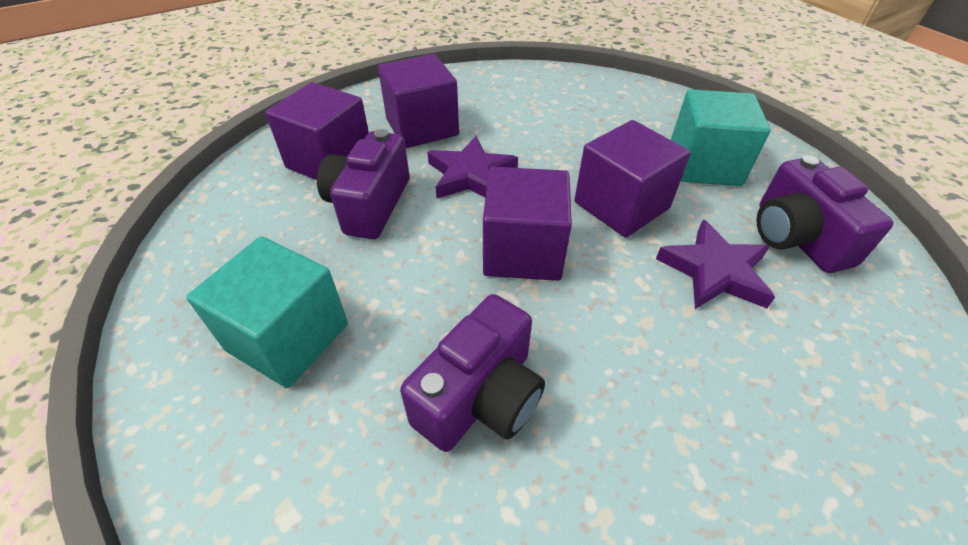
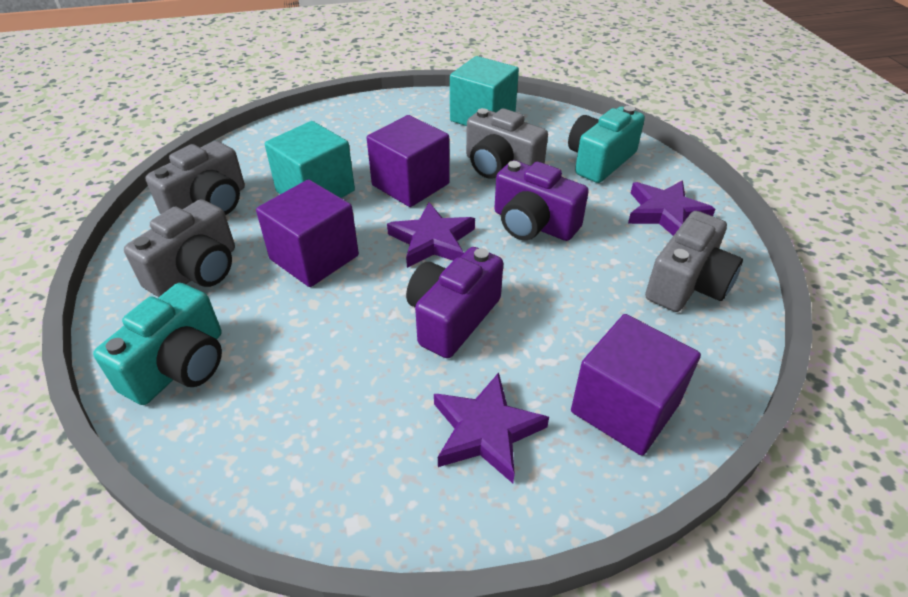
grey camera: none = 0 -> [124,199,235,297] [145,141,245,215] [466,108,548,179] [645,211,743,312] = 4
purple camera: [317,129,409,239] [400,294,545,452] [756,155,894,273] = 3 -> [406,247,503,358] [494,160,589,241] = 2
purple cube: [265,82,369,180] [378,54,459,148] [483,167,572,281] [574,120,691,237] = 4 -> [256,179,359,287] [367,115,450,207] [571,314,701,456] = 3
purple star: [427,136,518,198] [656,220,775,309] = 2 -> [387,202,475,268] [434,372,549,483] [628,180,715,236] = 3
turquoise camera: none = 0 -> [93,283,222,405] [568,106,645,183] = 2

